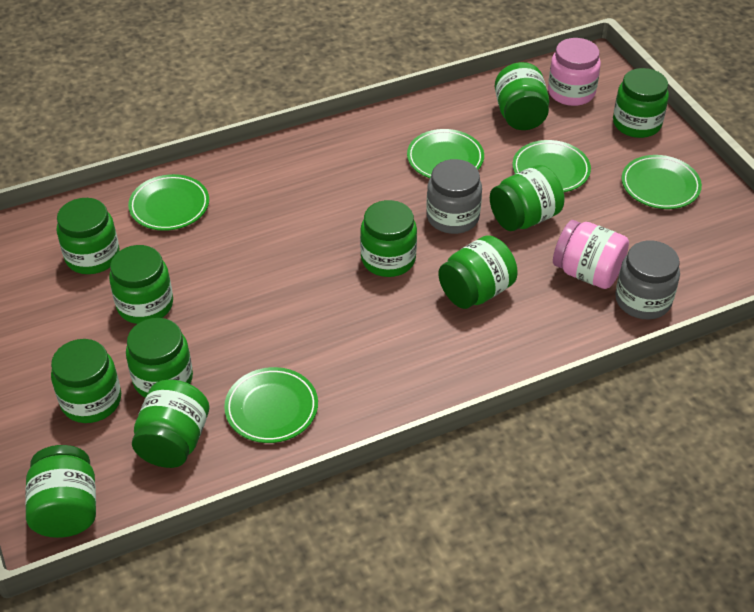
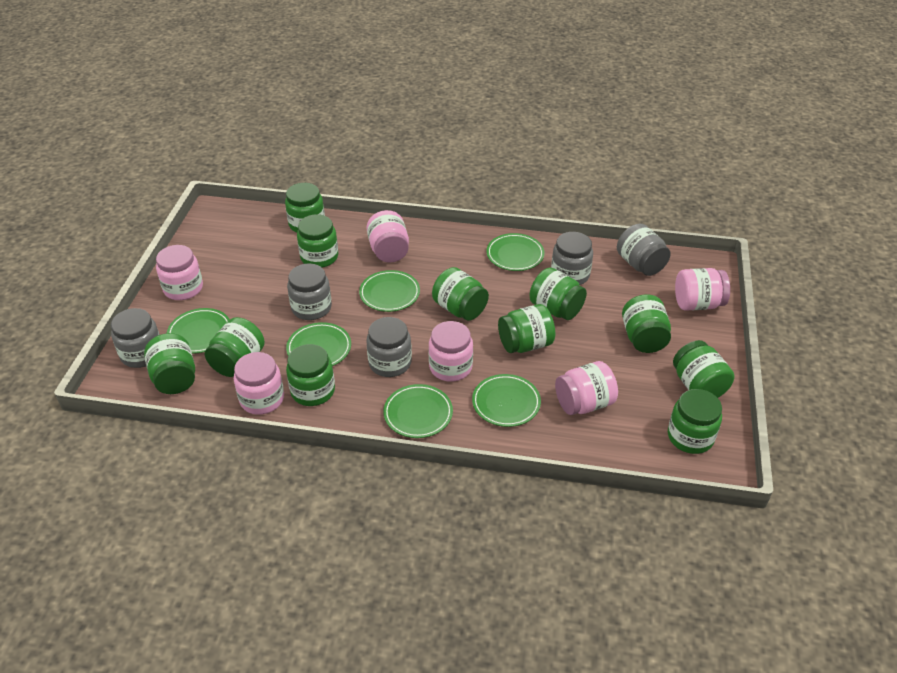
green plate: [128,174,209,231] [224,367,318,443] [407,129,484,178] [512,140,591,192] [622,155,702,209] = 5 -> [167,308,230,354] [286,322,351,366] [359,270,420,312] [383,384,453,438] [472,374,541,427] [486,233,545,271] = 6
grey jar: [426,159,482,234] [615,240,680,319] = 2 -> [111,308,160,368] [287,264,332,320] [366,317,412,377] [551,232,593,285] [617,224,671,276] = 5
pink jar: [548,38,601,106] [553,220,629,289] = 2 -> [156,245,203,300] [234,352,284,415] [366,210,409,263] [429,321,473,382] [555,361,618,415] [675,268,730,311] = 6

